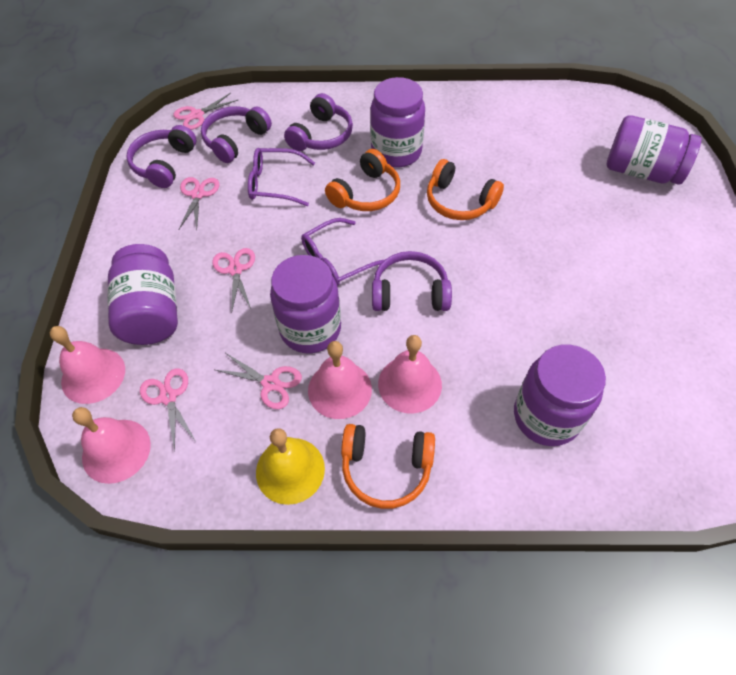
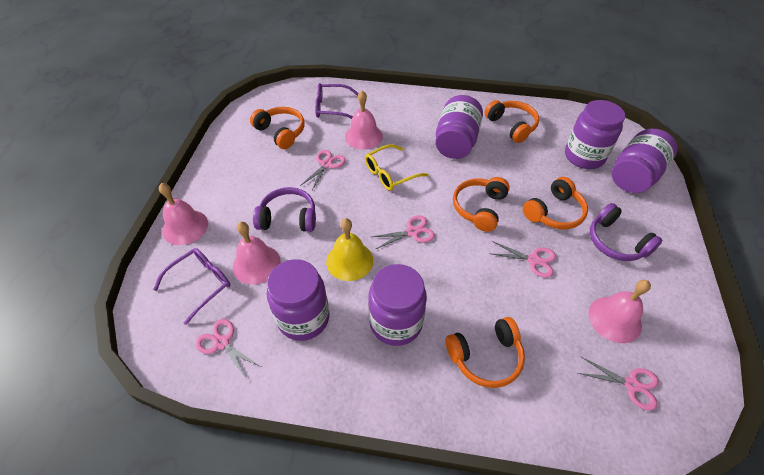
orange headphones: [325,149,400,211] [341,424,435,509] [427,159,504,220] = 3 -> [250,107,305,149] [445,317,525,388] [453,177,510,232] [484,100,539,143] [523,177,588,229] = 5
purple headphones: [126,125,196,188] [201,106,272,163] [284,93,353,151] [372,251,452,311] = 4 -> [253,187,316,232] [590,203,662,261] = 2
yellow glasses: none = 0 -> [365,144,429,191] = 1

